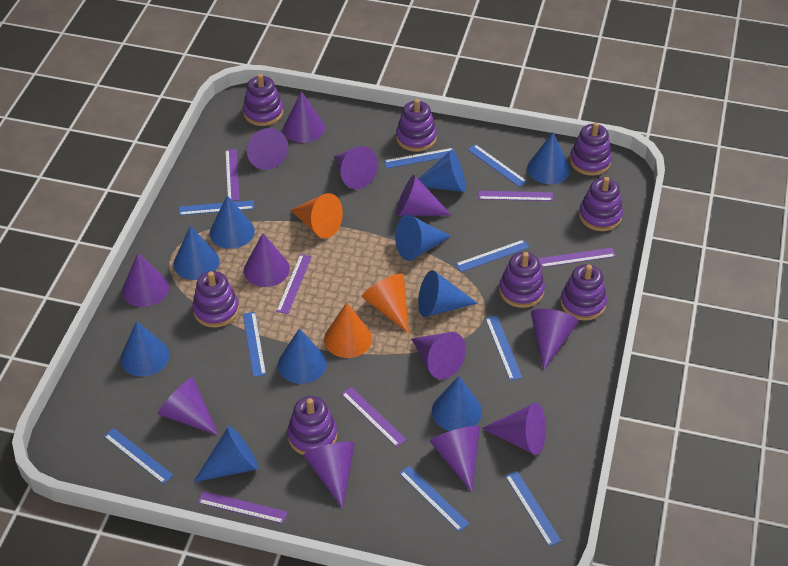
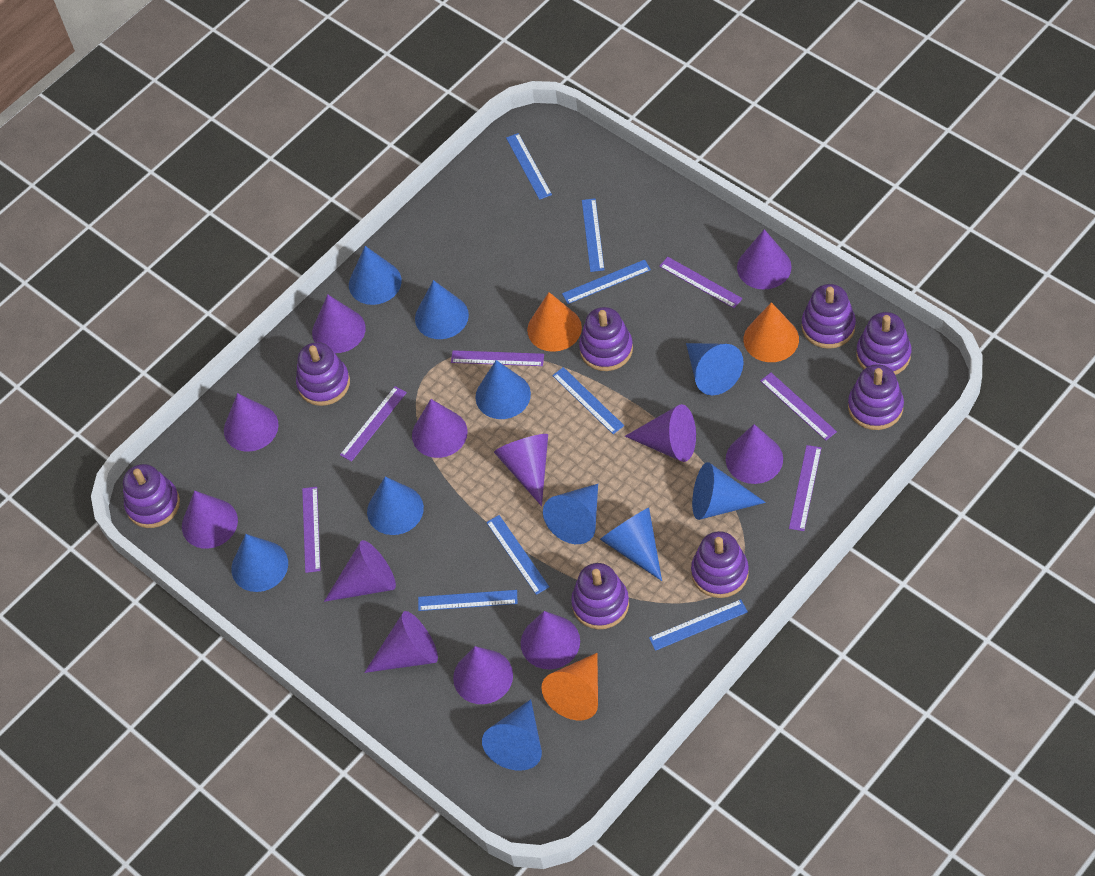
blue ruler: [104,428,173,484] [179,200,254,215] [243,312,266,377] [384,148,456,168] [399,466,470,532] [456,239,529,272] [468,144,527,187] [485,316,522,381] [505,471,561,547] = 9 -> [418,590,518,611] [486,515,549,595] [506,133,552,200] [552,367,624,434] [562,260,651,304] [582,198,604,272] [649,599,748,651] = 7

